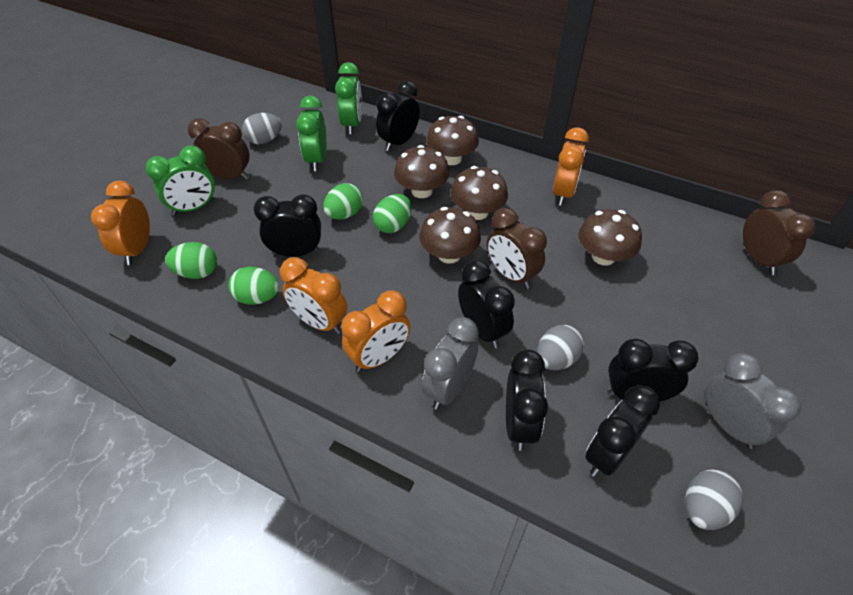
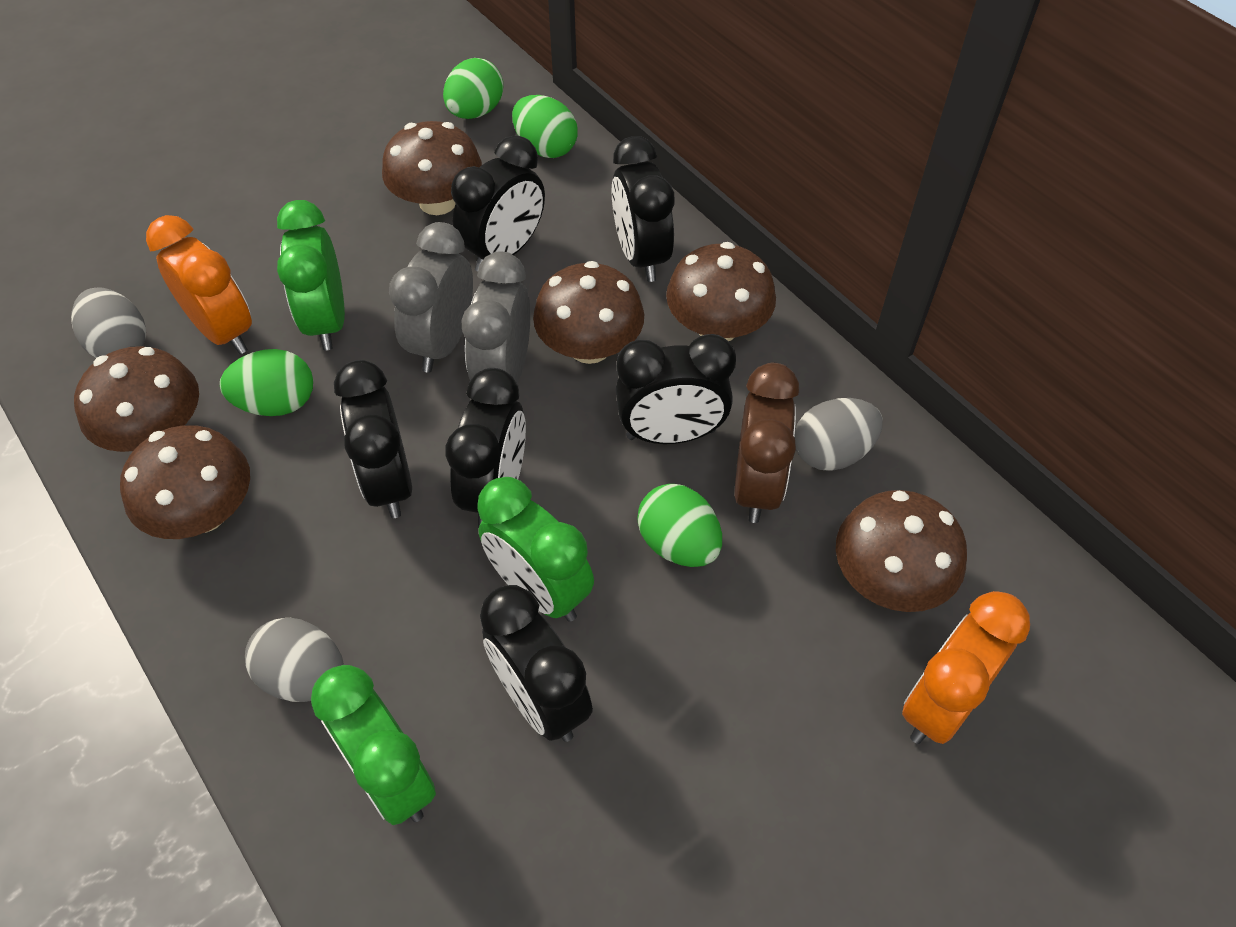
brown clock: [188,118,250,180] [487,208,547,289] [743,190,816,275] = 3 -> [734,363,799,523] = 1
brown mushroom: [394,145,450,198] [419,207,481,264] [426,116,479,165] [450,166,508,220] [579,209,642,265] = 5 -> [74,346,199,452] [120,425,250,539] [382,121,482,215] [533,261,644,364] [666,242,776,341] [836,490,967,612] = 6
orange clock: [91,180,150,265] [280,257,347,334] [341,290,410,372] [553,127,589,206] = 4 -> [146,215,252,354] [902,591,1030,744] = 2

